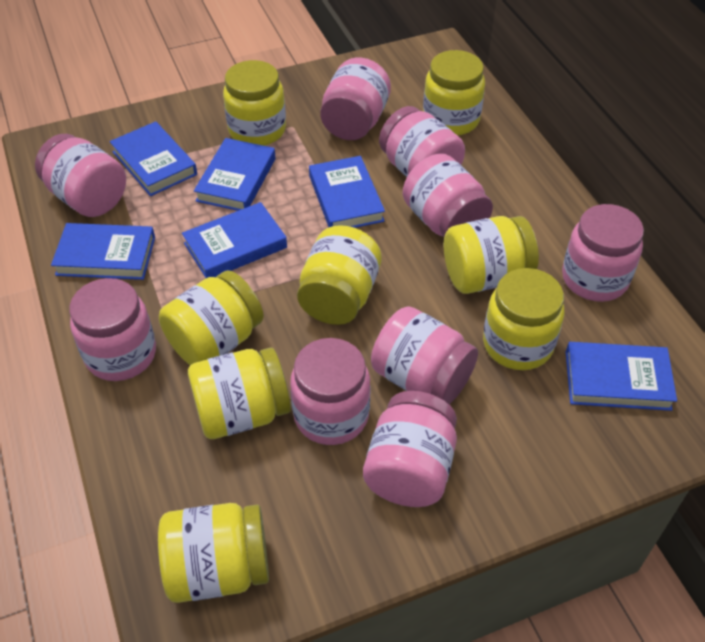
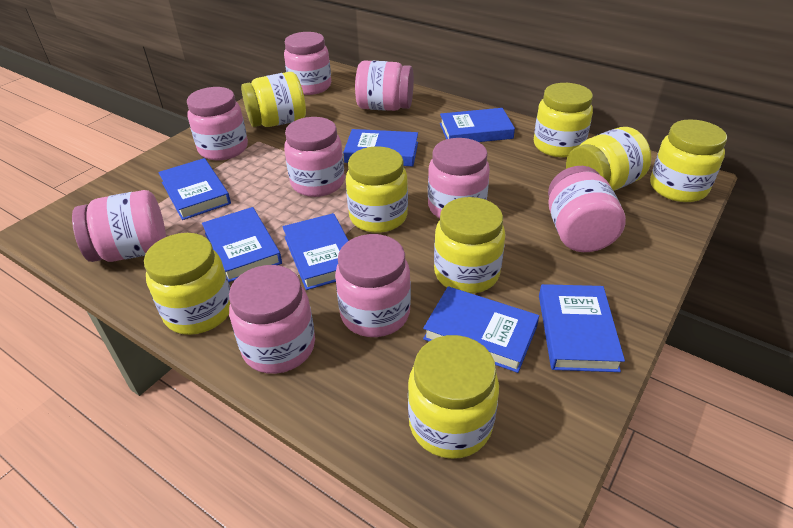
blue book: [51,223,155,280] [110,121,197,196] [182,202,287,278] [194,138,276,211] [309,156,385,228] [566,342,677,411] = 6 -> [158,158,231,220] [202,207,282,282] [283,213,349,290] [343,129,418,167] [423,286,539,373] [440,108,515,142] [539,284,625,372] = 7

